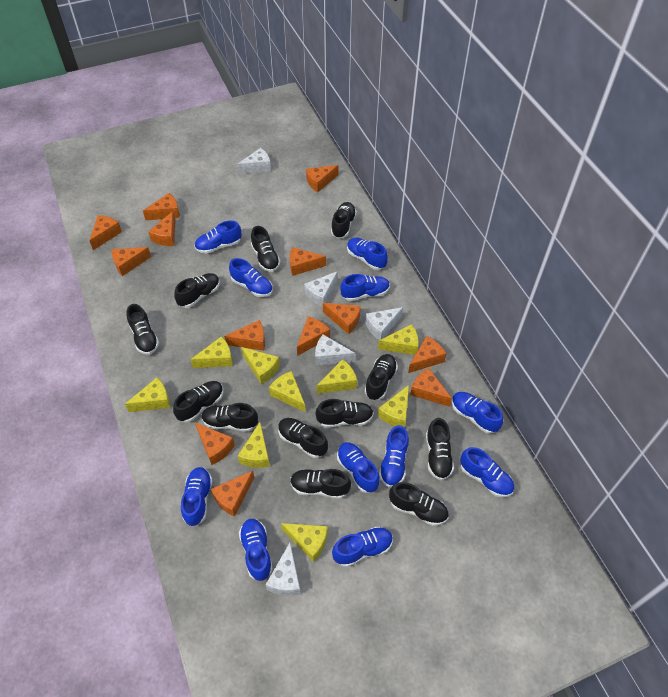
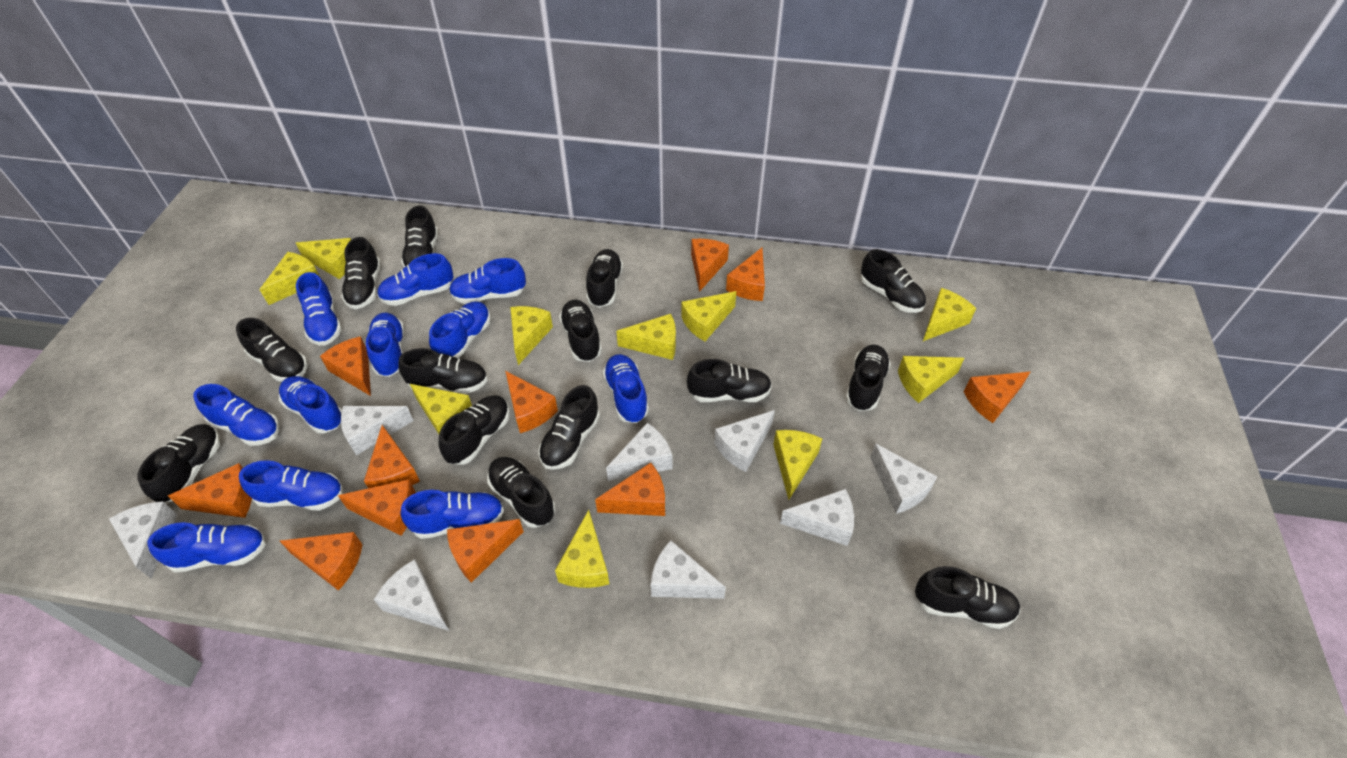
black shoe: [127,304,159,355] [173,381,224,422] [174,273,220,308] [202,403,258,432] [251,226,280,272] [278,418,328,458] [290,469,351,499] [316,399,374,428] [331,202,357,238] [365,354,398,400] [389,482,449,526] [426,418,454,480] = 12 -> [137,424,221,503] [236,318,308,382] [341,237,381,309] [398,348,488,393] [401,205,438,268] [439,395,510,465] [487,457,555,528] [538,385,600,470] [559,300,602,362] [586,249,623,308] [687,359,772,402] [846,345,891,411] [861,249,926,313] [915,566,1020,629] = 14
orange cheese: [89,215,122,250] [112,247,151,276] [143,193,180,220] [148,211,175,246] [195,423,235,465] [211,471,254,517] [224,320,265,351] [290,247,326,276] [297,317,330,356] [306,165,338,192] [323,303,361,334] [408,336,447,373] [410,368,452,407] = 13 -> [168,463,252,518] [280,532,363,591] [320,336,371,396] [338,479,416,536] [364,425,420,488] [447,519,524,583] [505,371,558,433] [595,463,665,516] [691,239,729,292] [726,248,765,301] [964,372,1030,423] = 11
white cheese: [238,148,271,174] [266,543,301,596] [304,271,338,307] [315,334,355,365] [365,307,403,340] = 5 -> [109,501,177,579] [341,406,414,455] [373,559,449,631] [606,423,673,481] [650,540,726,599] [714,410,775,472] [780,489,854,546] [870,443,938,514] = 8
yellow cheese: [125,378,170,412] [190,336,233,368] [238,422,270,468] [241,347,280,384] [269,371,305,412] [281,523,328,562] [317,359,357,394] [378,324,419,355] [378,385,409,428] = 9 -> [260,252,320,305] [296,238,351,279] [410,384,472,434] [510,306,553,365] [555,510,609,588] [616,314,676,360] [681,291,737,341] [773,430,822,500] [898,356,965,403] [923,288,976,341] = 10

